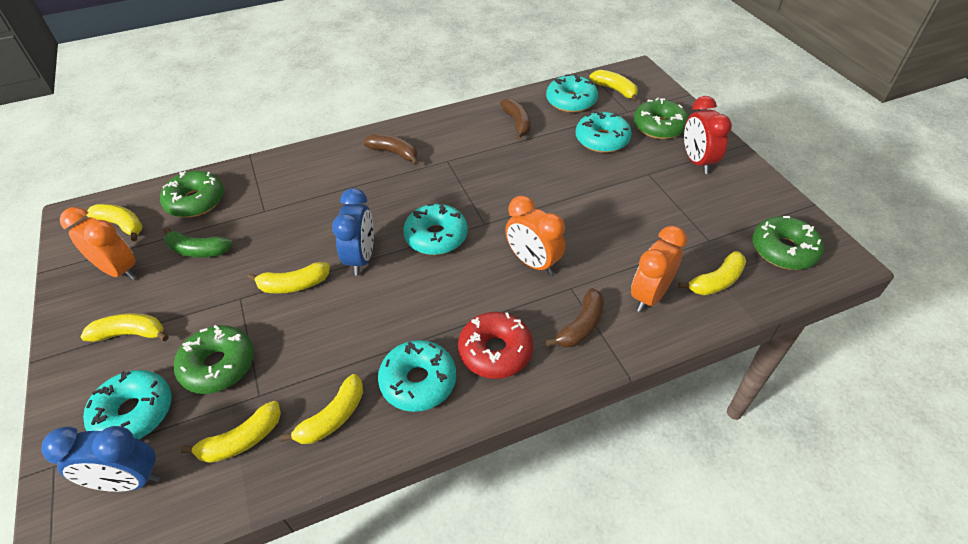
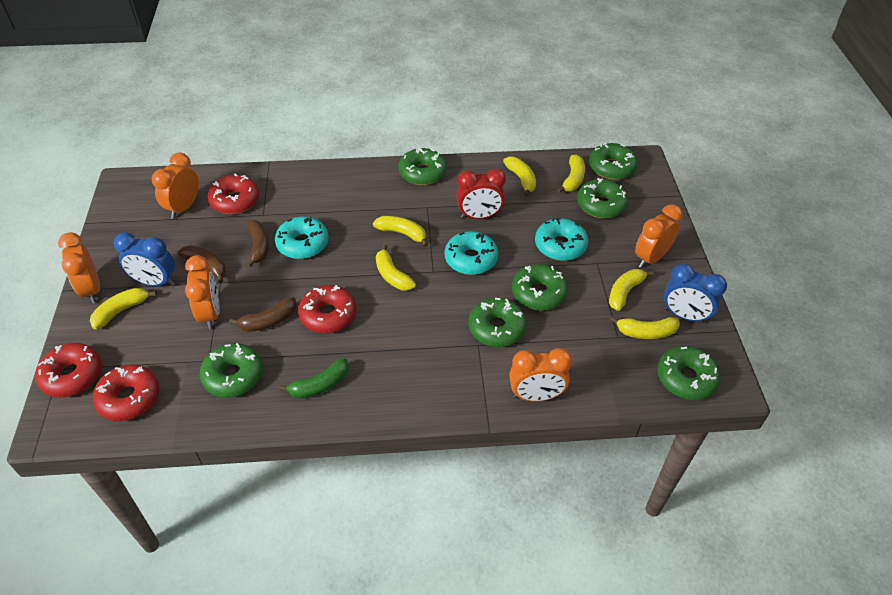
green donut: [160,171,224,217] [174,325,254,394] [633,98,689,139] [753,216,824,270] = 4 -> [200,343,263,398] [398,147,447,185] [468,298,527,347] [512,264,568,311] [577,178,628,218] [589,143,638,180] [657,346,721,400] = 7
orange clock: [60,207,136,280] [505,196,565,275] [631,226,687,312] = 3 -> [58,232,100,304] [152,153,199,219] [185,255,220,329] [510,348,572,401] [635,204,683,268] = 5
red donut: [458,312,533,379] = 1 -> [35,343,102,397] [93,364,160,421] [207,174,259,214] [298,285,356,333] = 4
turquoise donut: [83,370,172,440] [378,340,456,412] [403,203,468,255] [546,74,598,113] [576,111,632,153] = 5 -> [275,217,329,259] [445,231,498,275] [535,217,588,261] = 3

